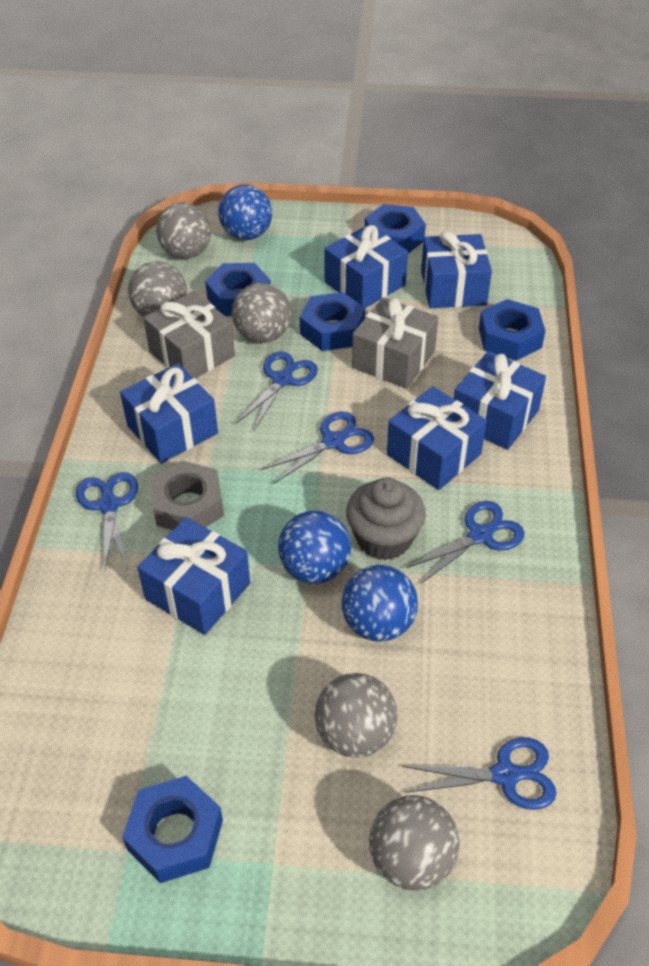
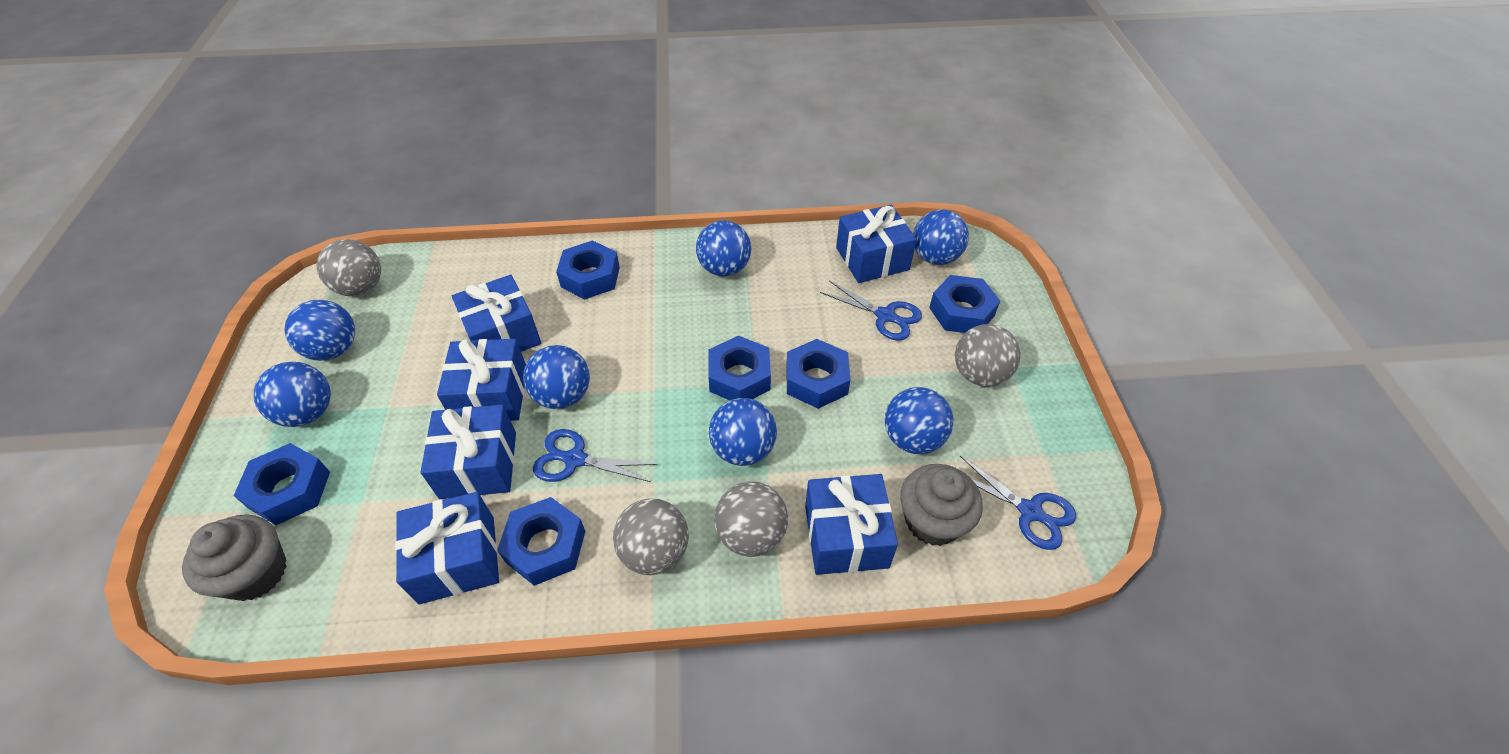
blue ball: [218,185,272,240] [278,511,351,584] [341,565,418,642] = 3 -> [253,362,331,427] [284,300,355,361] [523,345,590,409] [696,220,751,276] [709,398,777,466] [885,387,953,454] [913,209,969,265] = 7
blue nut: [122,776,223,883] [205,263,271,316] [300,292,365,351] [365,204,426,254] [479,299,546,361] = 5 -> [234,443,330,525] [497,497,585,586] [556,240,620,299] [708,336,771,400] [786,339,850,409] [929,275,1000,333] = 6
blue scissors: [76,472,138,572] [236,351,318,430] [262,411,374,483] [402,737,556,810] [406,501,525,584] = 5 -> [533,429,657,482] [820,281,922,341] [960,456,1076,550] = 3
grey ball: [128,261,187,317] [156,202,211,259] [232,282,291,343] [315,673,398,758] [369,795,460,891] = 5 -> [316,239,381,296] [613,499,689,575] [714,481,788,557] [955,324,1021,387] = 4
grey cupcake: [346,478,426,560] = 1 -> [182,514,287,601] [900,464,983,546] = 2
grey gift: [143,291,235,379] [352,297,438,389] = 2 -> none = 0
grey nut: [150,460,224,530] = 1 -> none = 0

